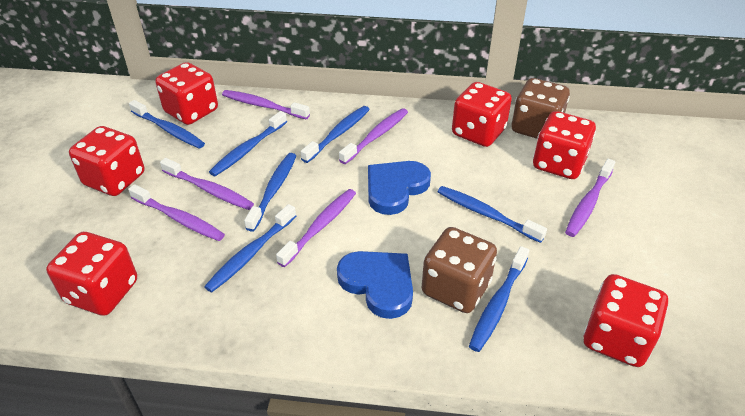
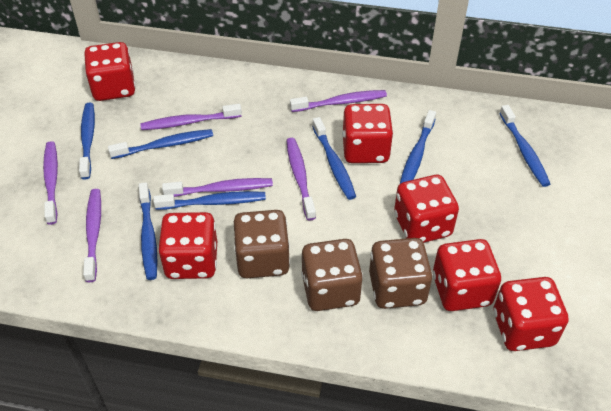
blue heart: [337,251,413,319] [368,161,431,215] = 2 -> none = 0
brown dice: [421,227,497,313] [512,78,570,139] = 2 -> [234,210,290,278] [301,239,363,311] [369,238,433,309] = 3

